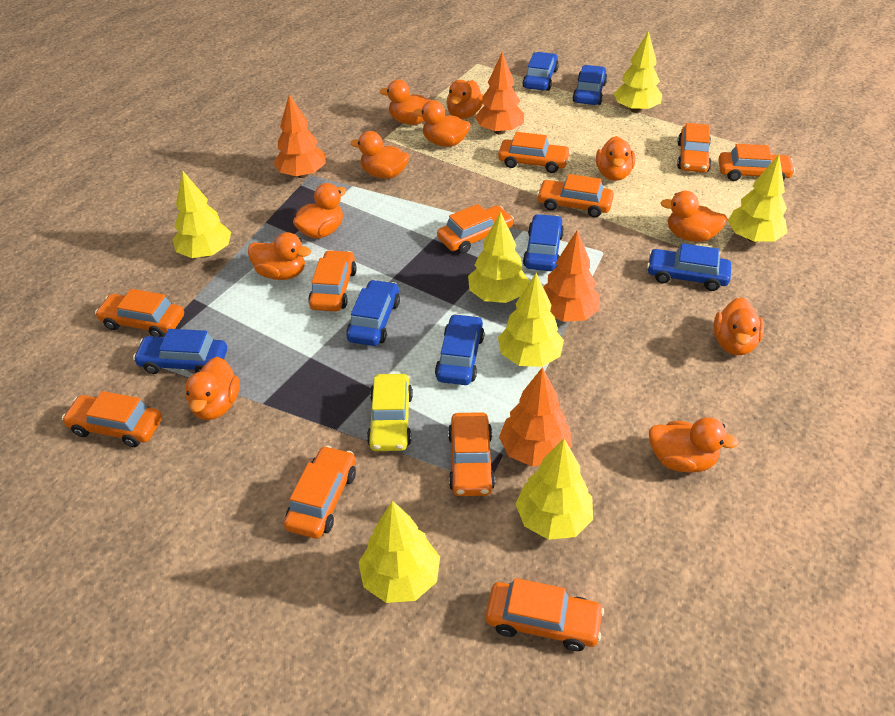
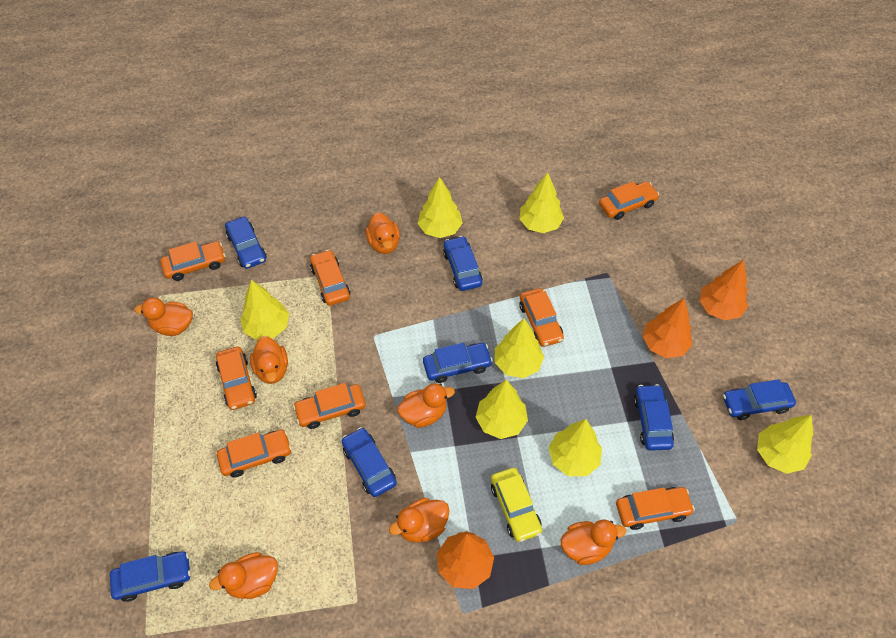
orange car: [62,391,162,447] [95,289,184,337] [284,446,356,539] [308,250,357,312] [437,204,514,254] [448,412,495,496] [486,578,604,651] [498,132,571,173] [537,174,614,217] [677,123,711,173] [718,144,795,181] = 11 -> [160,241,226,281] [216,346,257,410] [217,430,292,478] [293,383,366,429] [310,250,350,306] [519,288,564,347] [599,181,659,220] [616,487,695,530] = 8
orange duck: [185,357,240,420] [248,232,311,280] [293,183,346,239] [350,131,409,179] [380,80,431,125] [414,100,471,147] [447,80,483,119] [596,136,635,181] [649,417,739,473] [660,191,728,242] [713,297,764,355] = 11 -> [134,297,193,336] [209,552,278,599] [250,336,288,384] [365,212,400,254] [389,498,449,543] [397,383,455,428] [561,520,626,565] = 7
orange tree: [273,94,326,178] [475,52,524,134] [499,367,572,467] [543,230,600,322] = 4 -> [437,531,494,589] [643,298,693,358] [699,260,748,321] = 3

